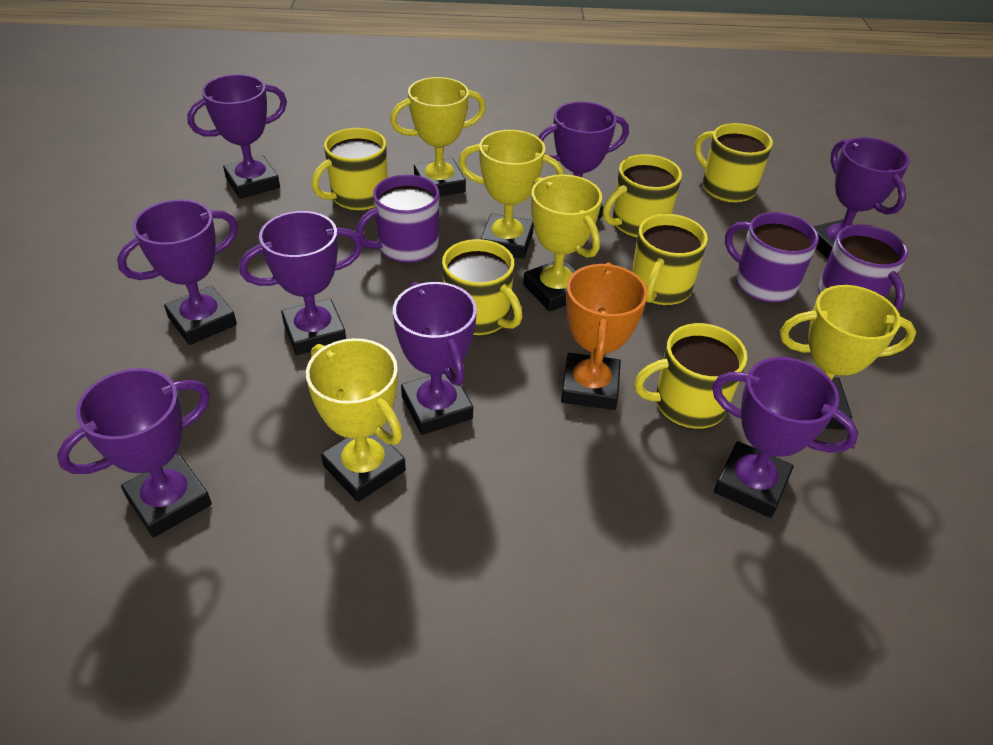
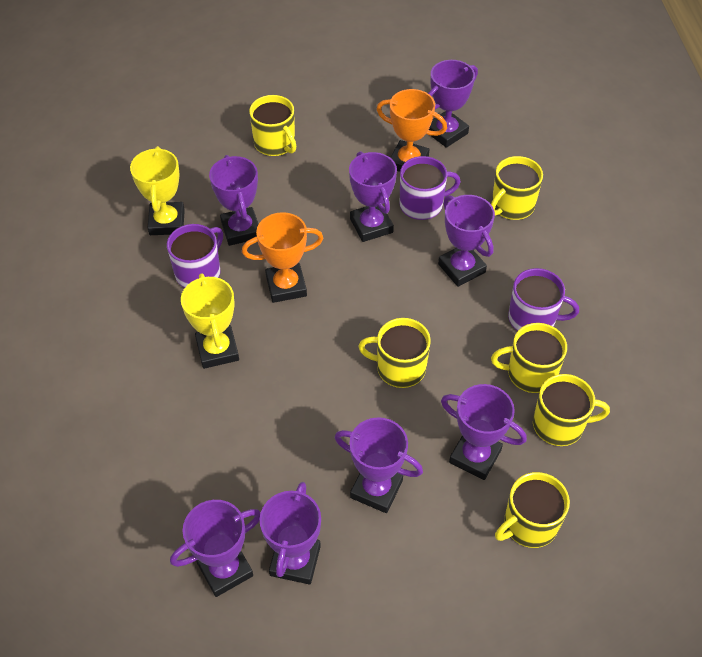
orange trophy: [561,263,648,410] = 1 -> [242,212,323,303] [376,89,447,172] = 2
yellow trophy: [306,338,406,502] [390,77,486,196] [458,130,564,259] [523,174,602,312] [780,285,916,430] = 5 -> [130,146,185,235] [181,274,239,369] = 2

